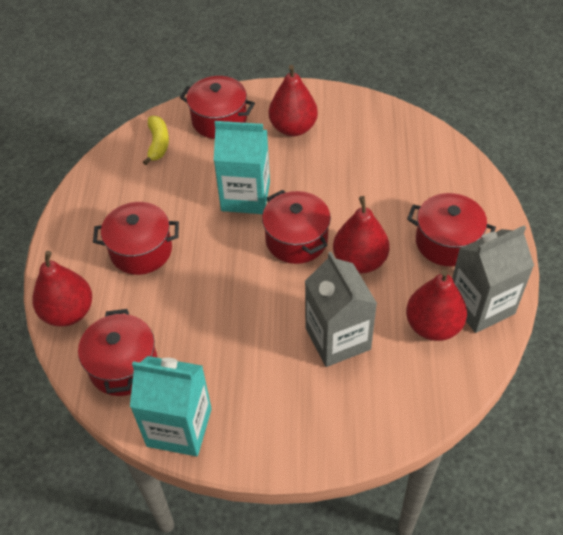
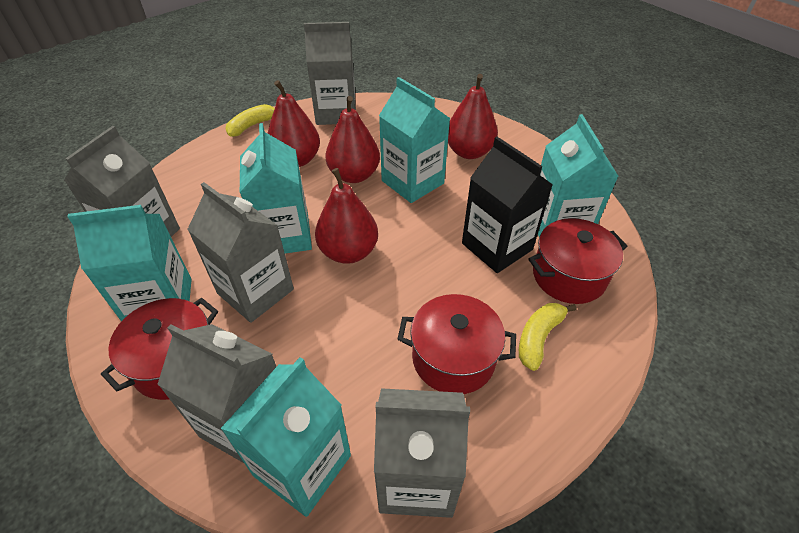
black carton: none = 0 -> [462,137,553,273] = 1
grey carton: [305,252,377,367] [452,226,534,333] = 2 -> [64,126,180,237] [157,324,276,464] [187,182,294,323] [304,22,356,125] [374,388,470,518] = 5
red pot: [78,309,158,396] [93,202,179,275] [180,76,255,139] [262,190,331,264] [407,193,496,266] = 5 -> [101,298,218,400] [398,294,516,394] [528,218,628,304] = 3
turquoise carton: [130,356,212,456] [214,121,270,214] = 2 -> [67,205,192,321] [220,357,351,517] [240,123,312,253] [379,77,451,203] [538,114,619,236] = 5
yellow banana: [143,116,169,165] = 1 -> [226,104,275,137] [519,303,577,371] = 2

